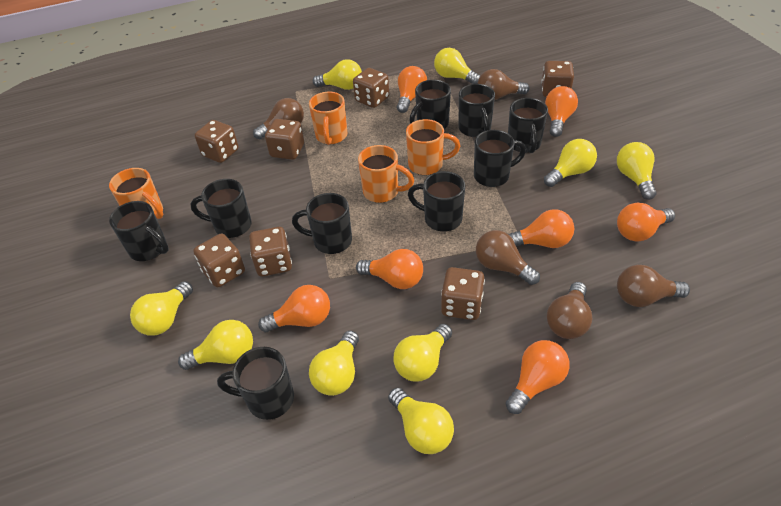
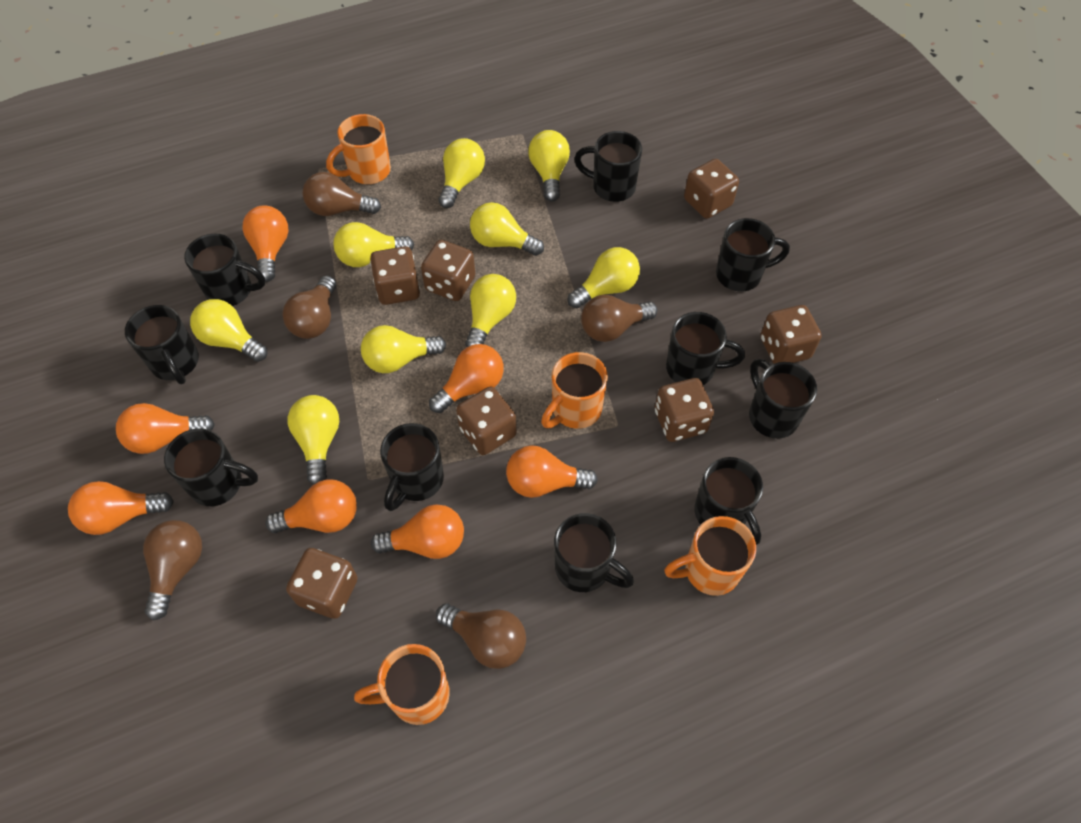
black mug: [109,201,169,261] [191,179,252,238] [217,347,294,420] [292,193,352,254] [408,171,465,232] [409,80,451,129] [459,84,495,137] [474,130,526,187] [508,98,548,153] = 9 -> [125,305,199,384] [164,428,258,506] [184,234,266,306] [380,423,444,511] [554,513,634,592] [574,131,642,202] [666,312,745,385] [694,457,763,545] [716,218,790,292] [749,359,817,439] = 10

